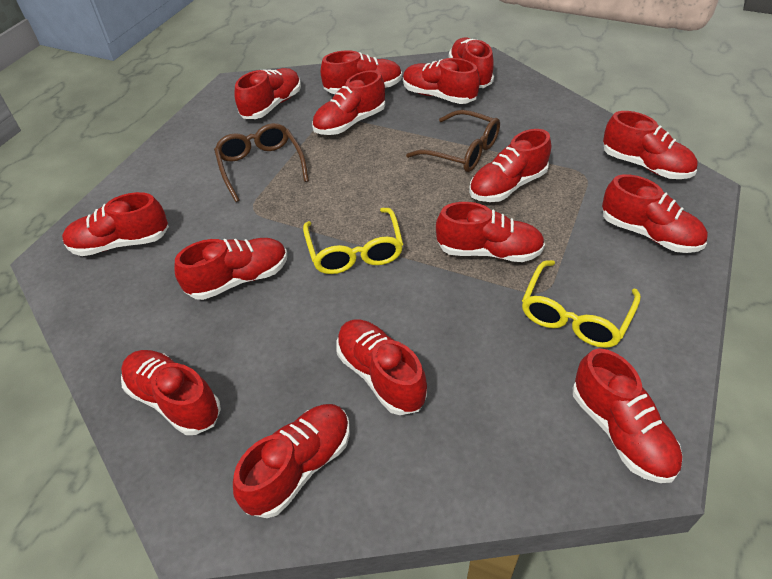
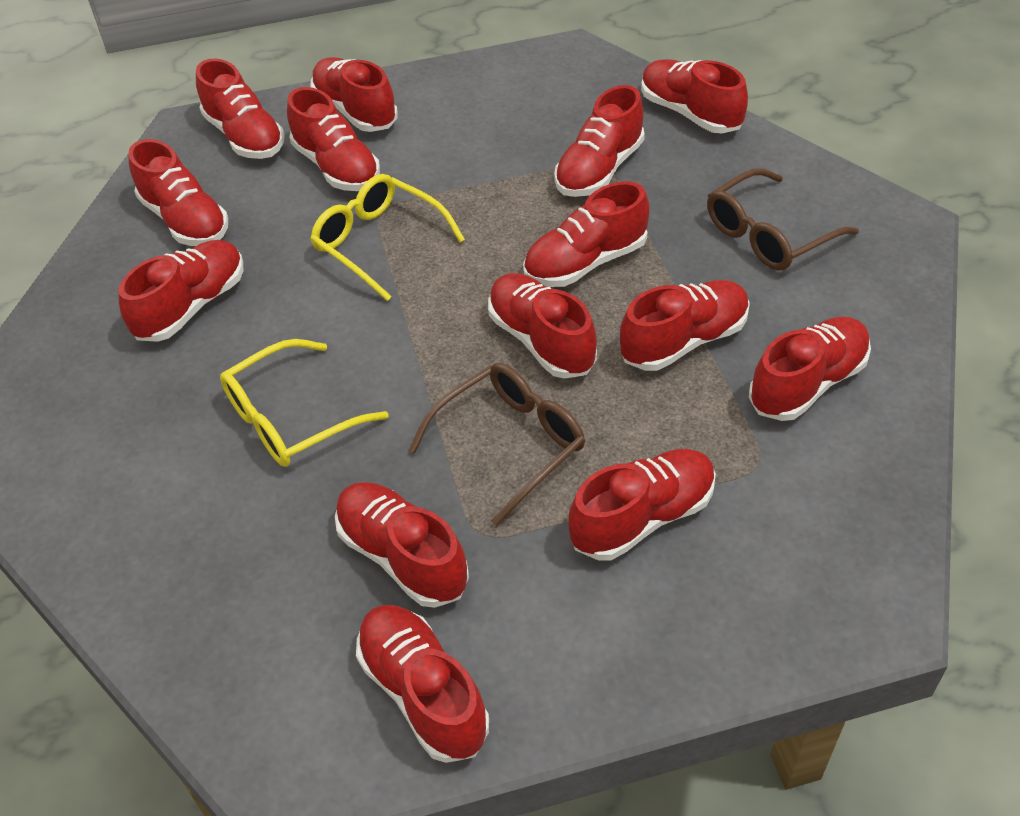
red shoe: [62,192,169,256] [121,350,221,435] [174,238,287,300] [233,404,350,518] [234,68,301,119] [312,70,385,135] [321,50,402,94] [336,320,427,415] [403,58,480,104] [436,202,545,262] [449,38,494,88] [469,129,551,202] [573,349,683,483] [602,174,708,253] [603,111,698,179] = 15 -> [119,240,243,342] [128,139,228,246] [196,59,285,159] [287,87,380,191] [310,57,398,132] [335,482,469,608] [356,605,489,763] [488,273,597,379] [523,181,649,287] [554,85,645,197] [569,449,716,560] [620,280,750,371] [641,59,748,133] [749,317,871,421] = 14

